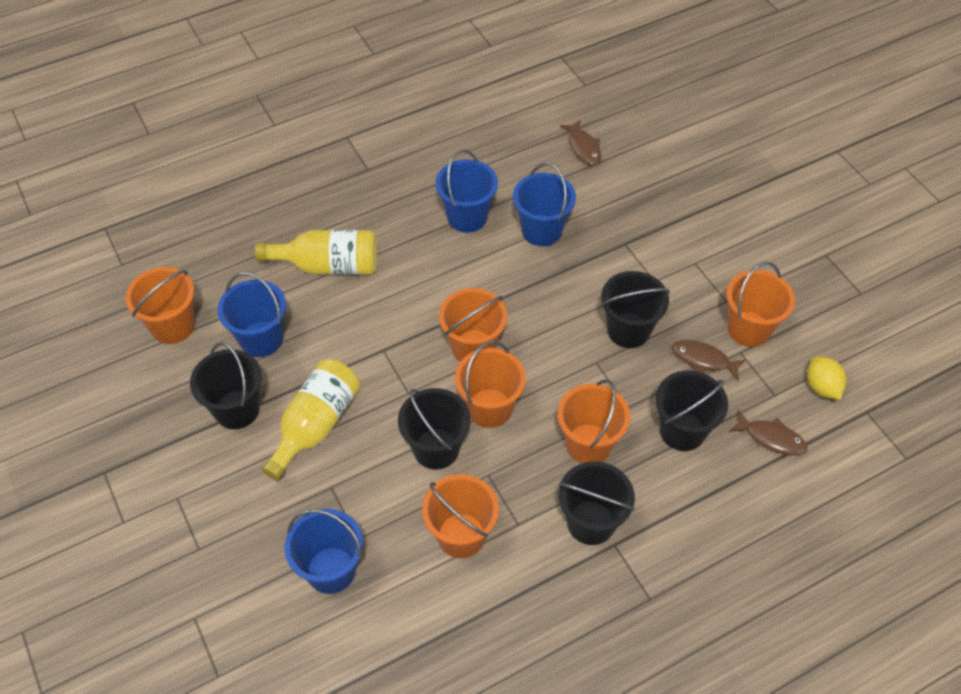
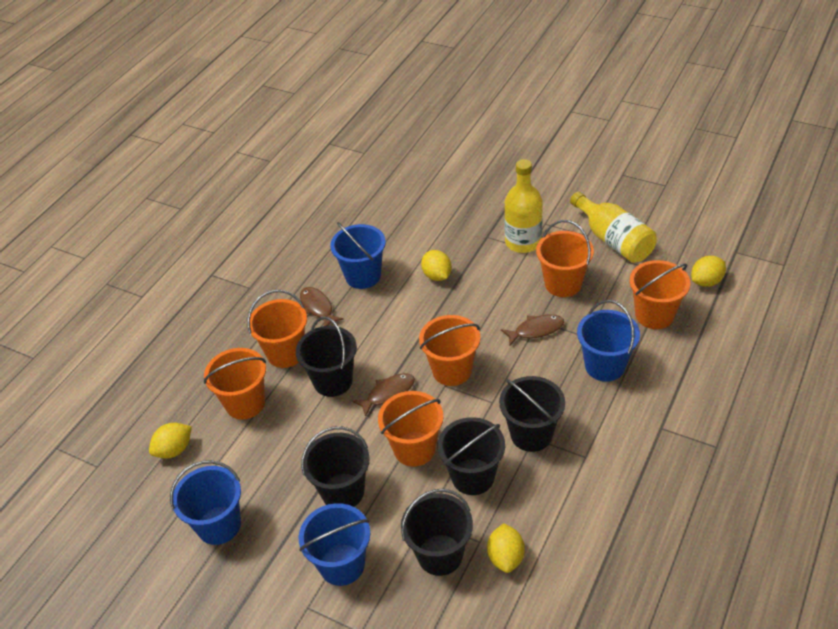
yellow lemon: [807,356,847,400] = 1 -> [149,423,192,458] [421,250,452,281] [487,523,525,573] [691,256,726,287] = 4

